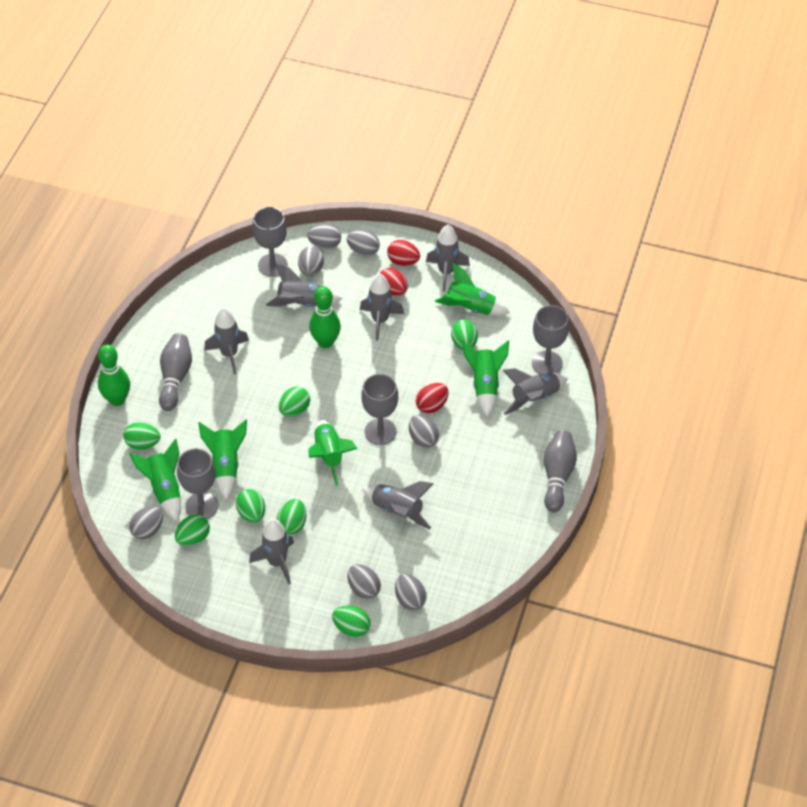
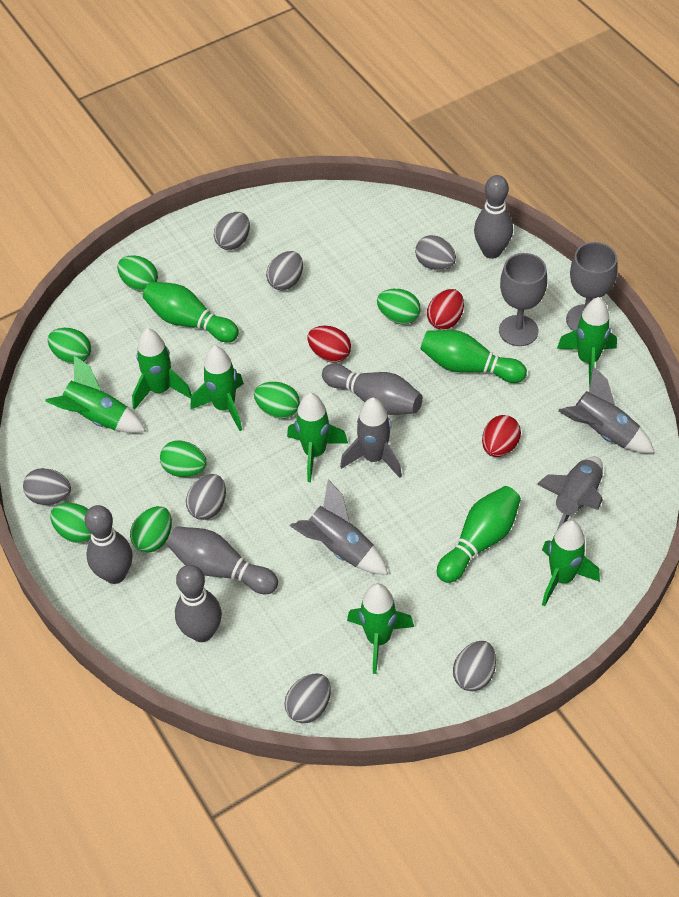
green bowling pin: [98,344,130,406] [309,286,341,348] = 2 -> [143,281,239,342] [420,330,527,383] [437,486,521,583] = 3
green rocket: [129,439,181,522] [198,420,247,500] [308,420,357,486] [435,263,510,316] [462,341,509,417] = 5 -> [45,355,146,433] [132,328,192,410] [190,346,244,431] [287,393,348,482] [347,583,414,674] [542,520,600,606] [557,297,617,387] = 7
grey bowling pin: [159,333,192,411] [544,430,577,512] = 2 -> [85,505,132,584] [167,526,278,594] [175,565,222,642] [322,364,423,415] [474,175,513,259] = 5
grey goblet: [177,449,218,519] [252,207,288,277] [361,374,398,445] [532,305,569,374] = 4 -> [499,253,547,346] [566,242,618,331] = 2
grey rocket: [204,308,249,375] [249,519,294,585] [266,264,342,307] [360,273,404,341] [362,481,433,529] [426,225,470,292] [502,368,568,415] = 7 -> [290,480,388,575] [340,398,402,478] [537,456,603,529] [558,366,654,453] = 4

